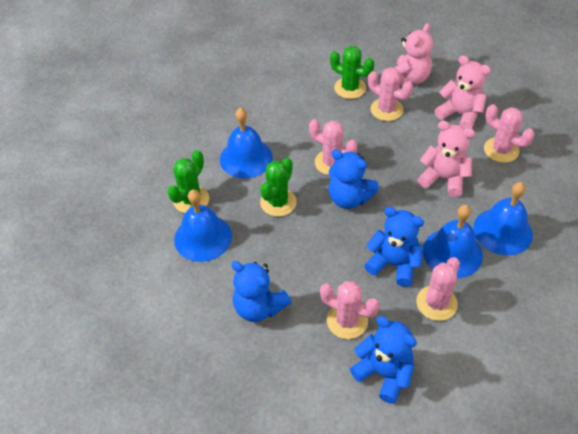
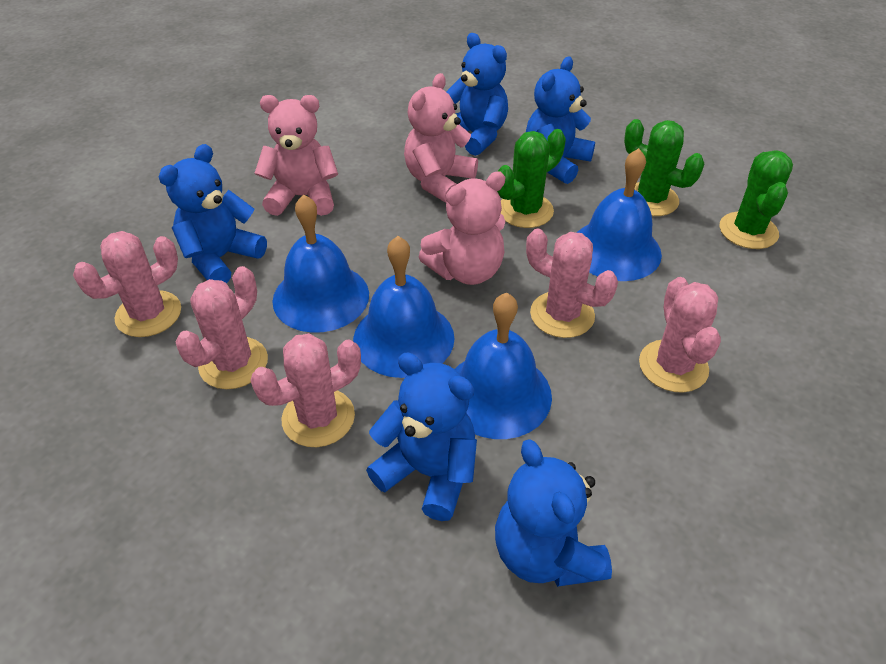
blue teddy bear: [231,261,291,322] [329,149,379,209] [350,316,417,404] [364,207,424,287] = 4 -> [159,144,267,284] [366,353,477,521] [446,33,508,156] [495,439,612,587] [526,57,595,184] = 5

